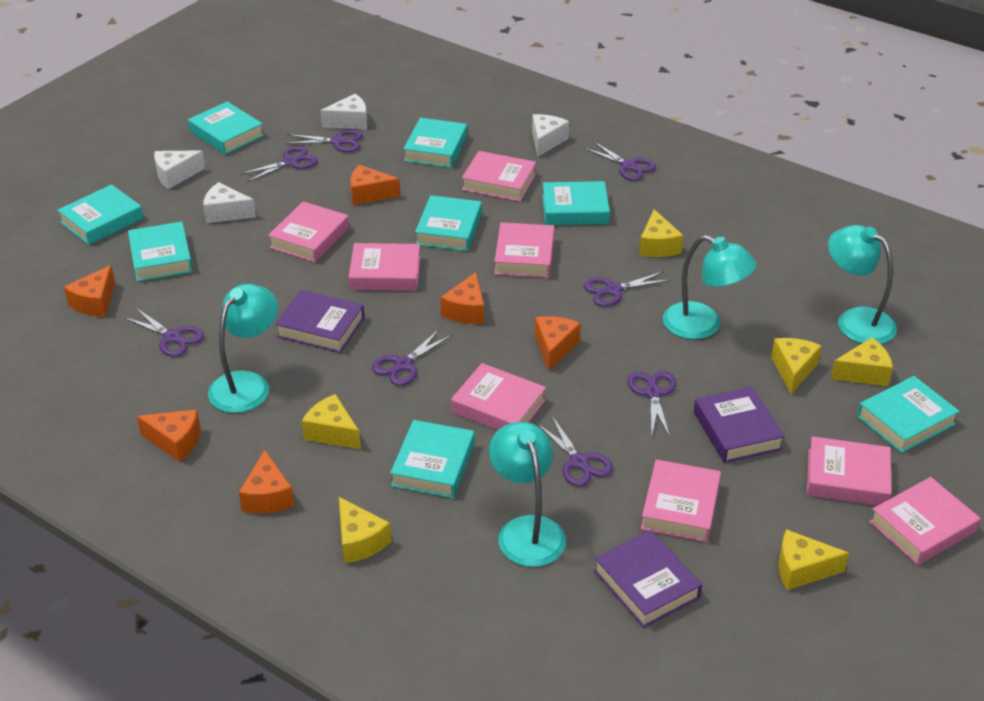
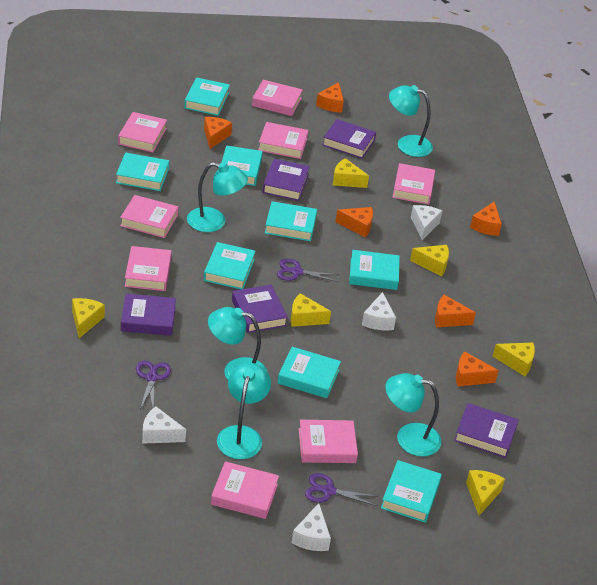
purple book: [275,290,365,353] [594,530,702,628] [694,387,785,463] = 3 -> [121,294,176,336] [232,285,288,333] [262,159,310,201] [322,119,376,159] [454,403,519,458] = 5
purple scissors: [123,308,204,357] [240,146,318,182] [285,129,363,152] [372,329,452,386] [536,416,613,487] [584,141,656,181] [584,271,671,307] [628,371,676,437] = 8 -> [136,361,171,409] [277,259,339,282] [305,473,377,506] = 3
turquoise lamp: [208,284,278,413] [489,422,566,567] [663,235,757,339] [828,225,897,344] = 4 -> [187,162,248,232] [208,307,267,380] [217,363,271,459] [385,373,441,456] [389,85,433,157] = 5

